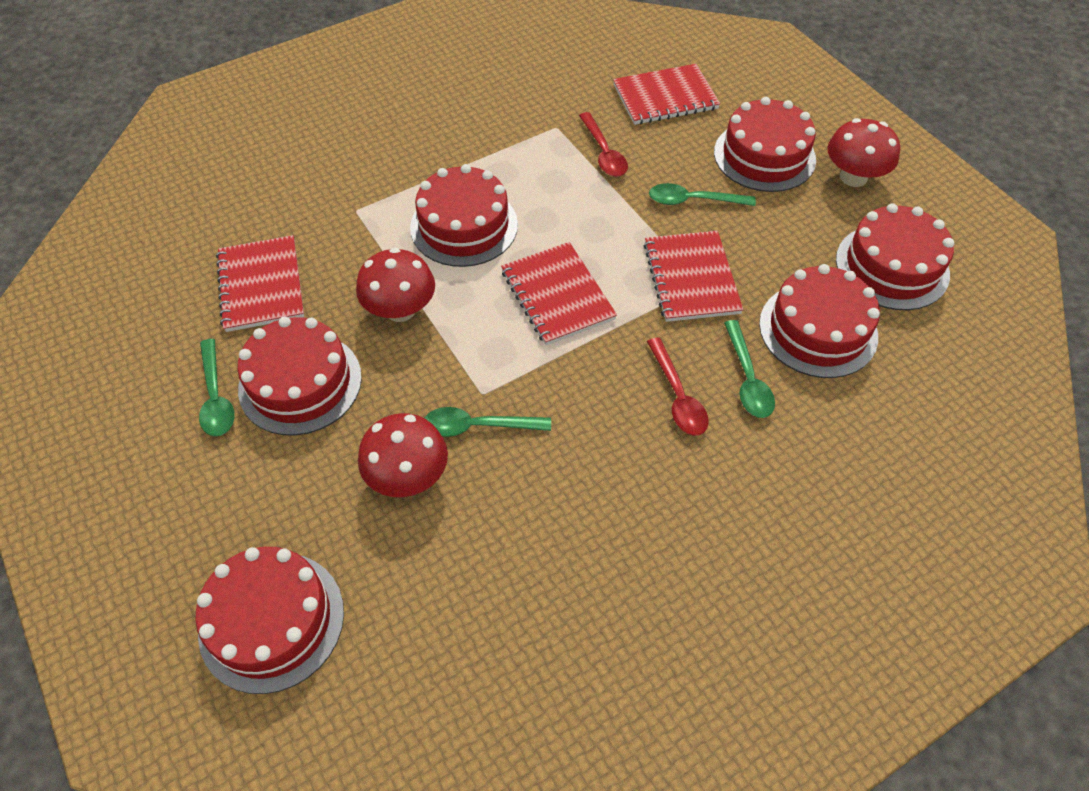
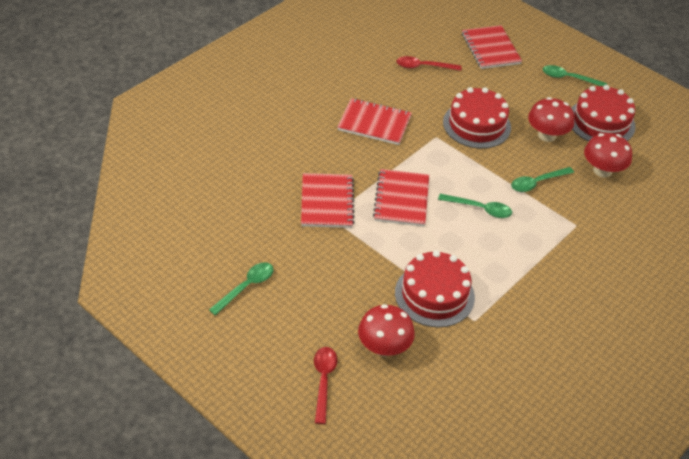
red cake: [195,547,344,694] [238,317,362,436] [410,164,518,267] [714,97,816,192] [759,264,880,378] [836,203,954,310] = 6 -> [395,250,475,327] [443,87,511,149] [571,85,636,141] = 3

